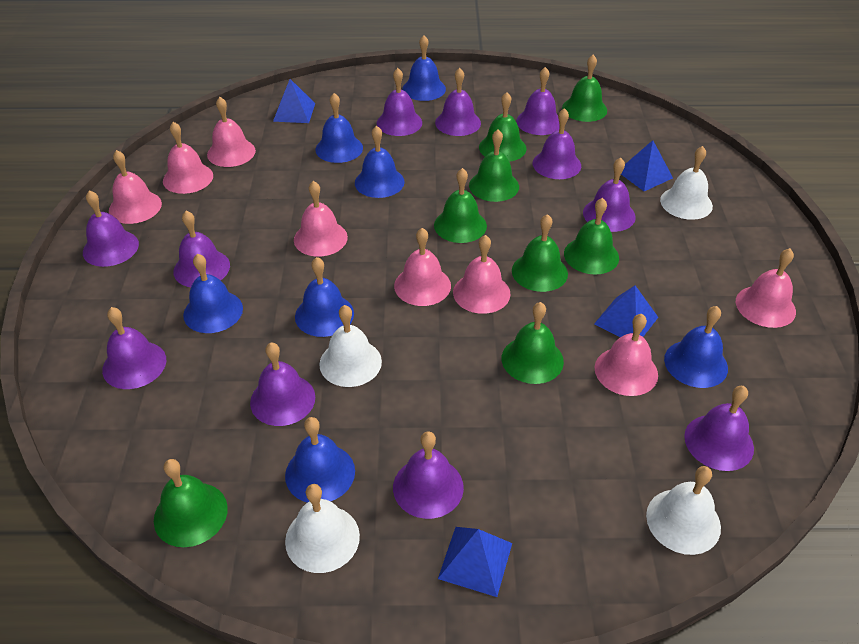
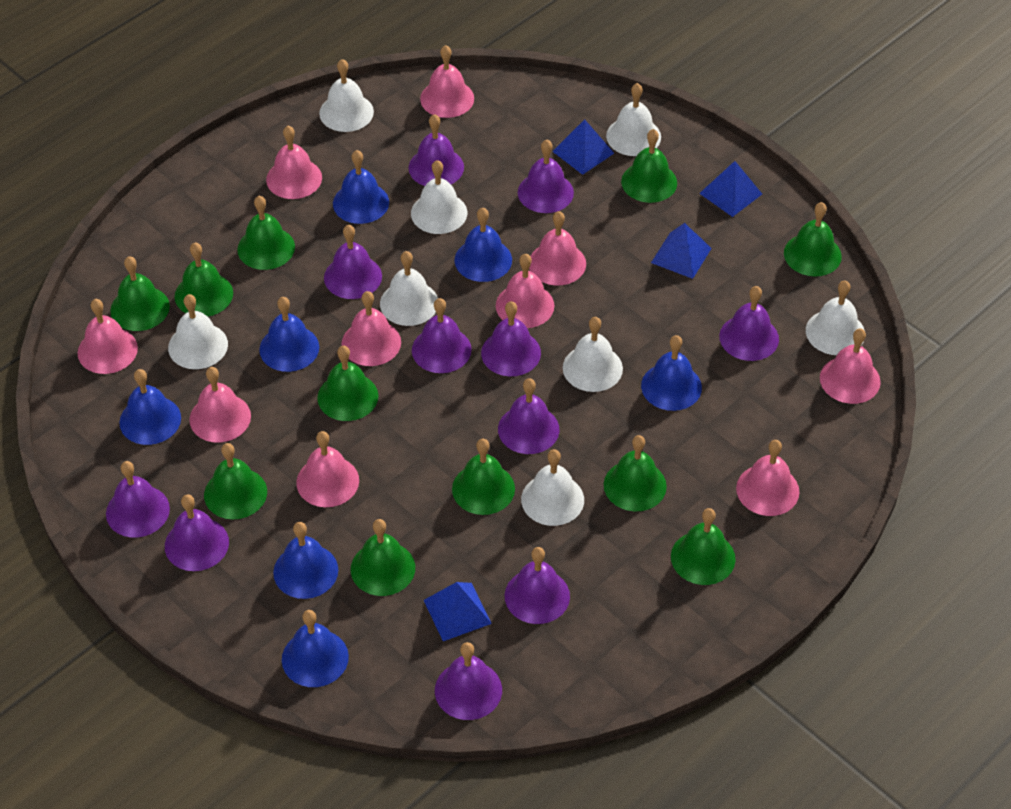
green bell: [154,459,228,547] [434,168,487,243] [469,129,519,202] [479,92,527,162] [502,302,564,384] [512,214,568,292] [562,55,607,122] [564,198,619,275] = 8 -> [110,256,170,331] [175,243,233,317] [204,443,267,520] [237,196,295,270] [317,346,378,421] [351,519,415,596] [452,439,515,515] [604,435,667,512] [621,129,677,203] [671,508,736,585] [784,202,842,277] = 11
pink bell: [109,150,162,224] [163,122,213,194] [207,97,256,167] [294,181,348,256] [394,228,451,306] [453,235,510,314] [595,314,658,396] [736,248,796,328] = 8 -> [78,299,138,374] [189,367,251,442] [266,126,322,199] [296,431,359,507] [342,291,401,366] [420,45,474,118] [496,254,554,328] [529,211,586,285] [736,440,800,516] [820,328,881,404] = 10
white bell: [285,484,360,573] [320,305,382,387] [646,466,721,555] [660,146,713,220] = 4 -> [168,294,228,369] [319,59,374,132] [380,251,438,326] [411,160,467,234] [521,449,584,526] [563,317,623,392] [606,83,661,156] [806,280,865,355] = 8

